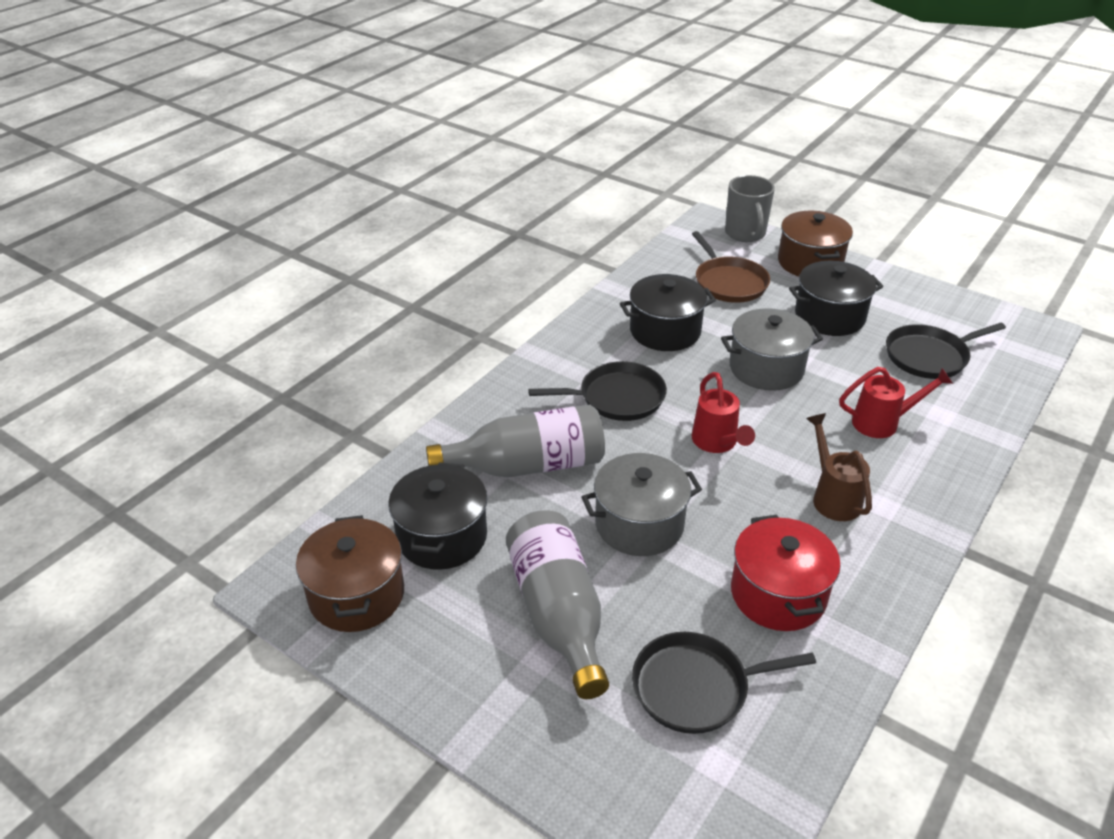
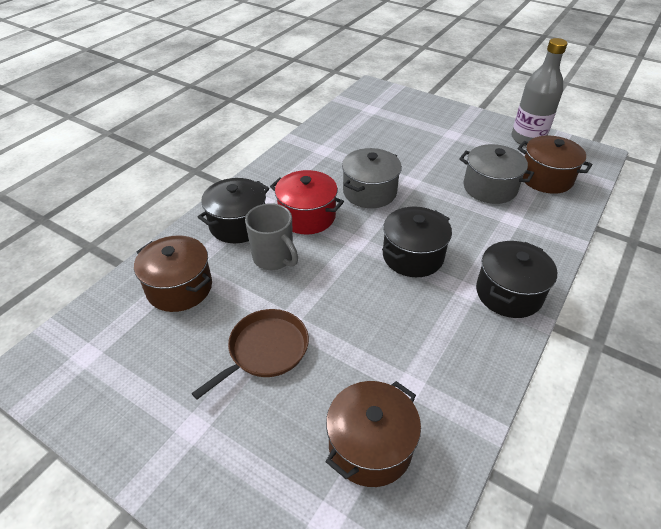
black pan: [529,361,667,421] [632,632,816,734] [886,323,1006,379] = 3 -> none = 0
brown pot: [296,515,404,632] [778,211,853,276] = 2 -> [134,236,212,312] [326,381,421,487] [518,136,592,194] = 3
brown watering can: [806,413,872,521] = 1 -> none = 0
grey bottle: [426,405,605,478] [506,510,609,699] = 2 -> [511,38,567,146] = 1
red watering can: [692,372,755,453] [839,367,953,438] = 2 -> none = 0

